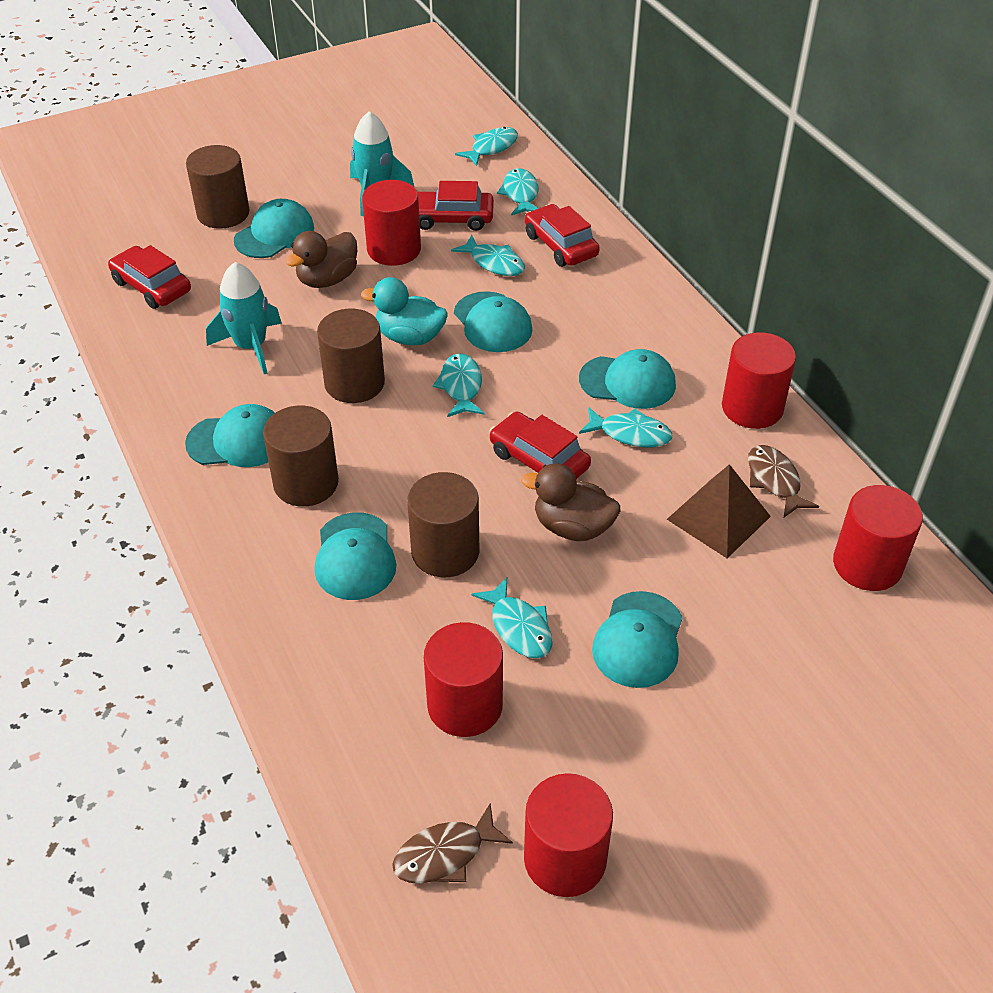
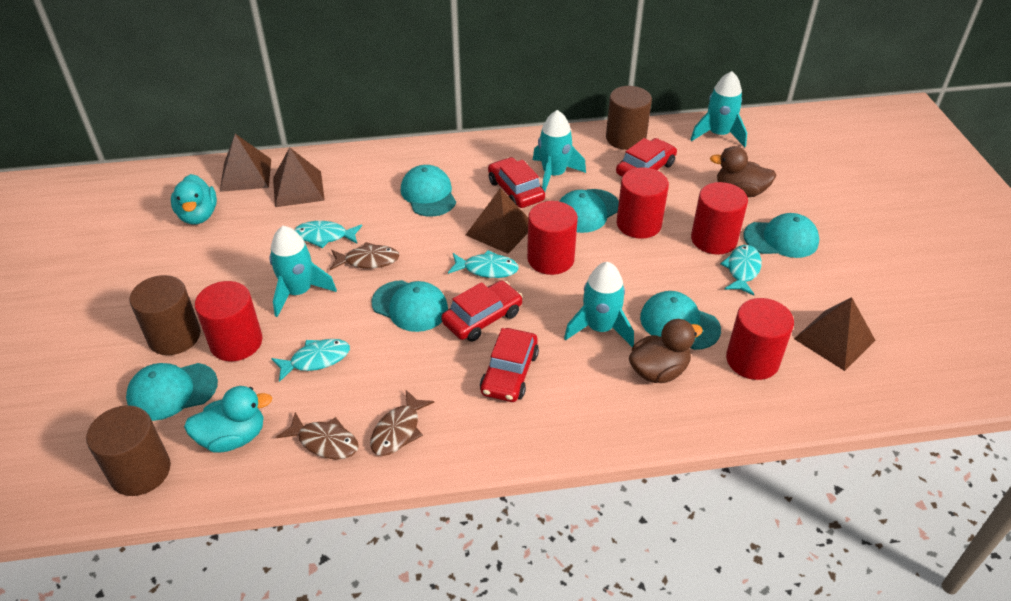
brown cylinder: [186,145,249,229] [263,406,339,506] [317,309,385,403] [407,472,480,577] = 4 -> [86,405,171,496] [130,275,201,355] [606,86,652,150] = 3
brown fish: [392,803,513,883] [748,445,819,517] = 2 -> [276,412,359,459] [330,242,399,270] [370,390,434,456] = 3
brown pyramid: [667,464,771,558] = 1 -> [220,134,271,192] [273,147,325,207] [466,188,528,254] [794,297,876,371] = 4
turquoise duck: [361,277,448,346] = 1 -> [171,174,217,225] [184,386,272,452] = 2
turquoise fish: [433,353,484,417] [451,235,525,276] [455,127,518,166] [471,577,553,659] [497,168,539,215] [579,407,673,447] = 6 -> [271,339,350,382] [295,221,362,248] [448,250,519,278] [720,245,762,296] = 4
turquoise rocket: [206,262,282,374] [350,111,414,216] = 2 -> [269,226,337,317] [533,110,586,192] [564,262,634,347] [691,71,747,147] = 4

